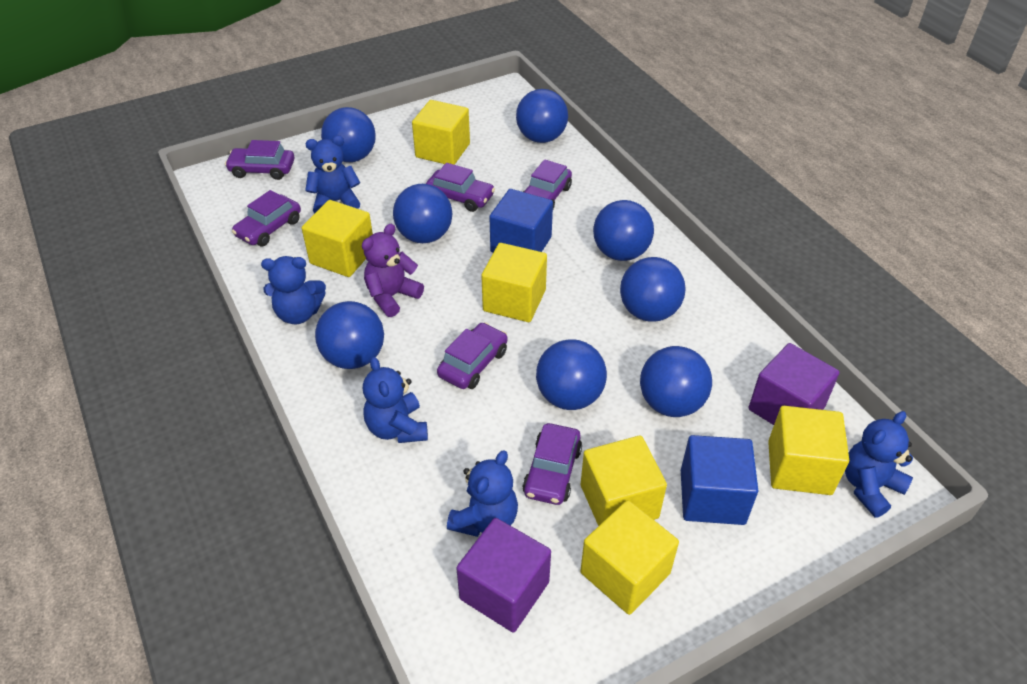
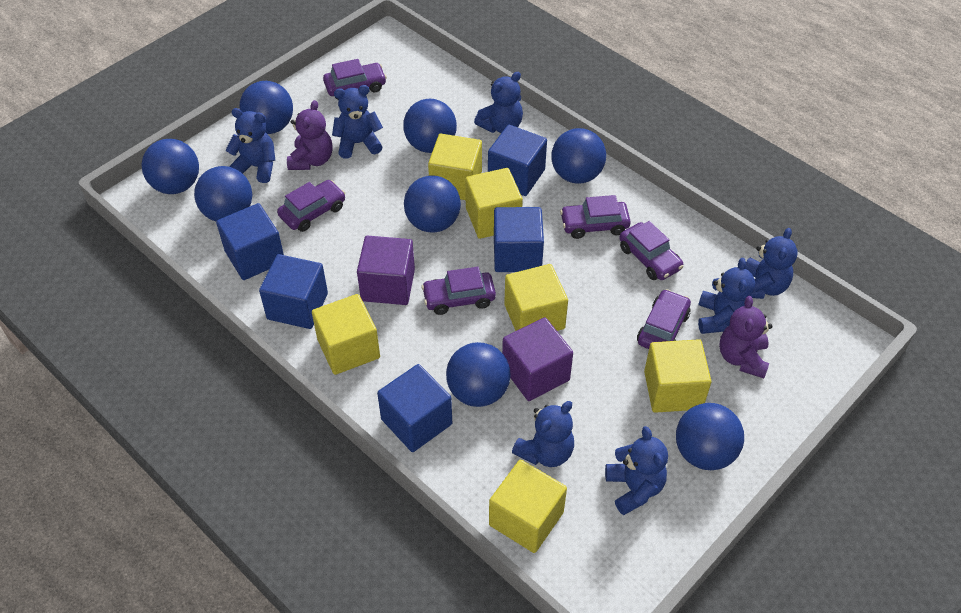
blue cube: [489,189,553,253] [681,435,758,525] = 2 -> [216,203,284,280] [259,254,328,329] [377,364,452,452] [488,125,547,196] [494,207,544,272] = 5
blue teddy bear: [261,256,326,324] [305,135,360,213] [363,357,428,443] [447,450,518,537] [845,411,913,518] = 5 -> [226,108,275,183] [332,85,383,159] [474,72,523,133] [512,401,574,467] [605,426,668,515] [698,258,755,334] [745,228,797,299] = 7
purple teddy bear: [362,224,424,317] = 1 -> [287,100,333,170] [719,296,772,378] = 2

